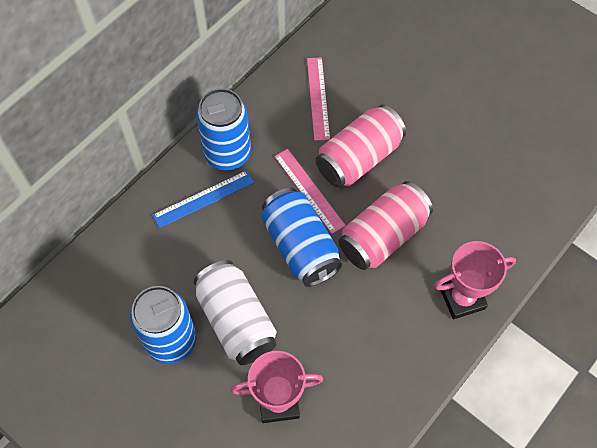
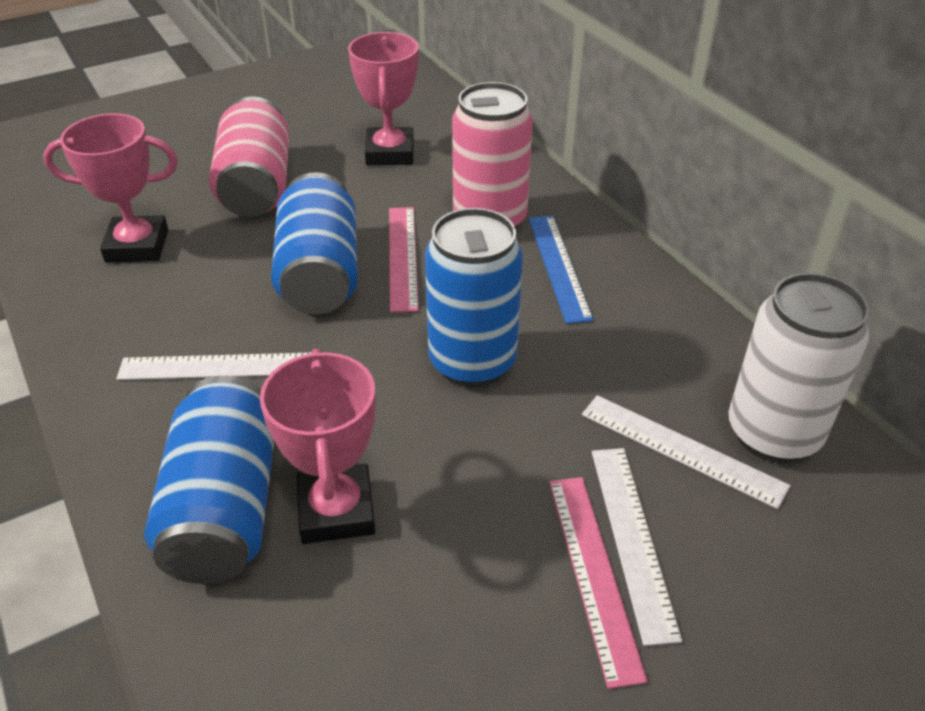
pink trophy: [231,351,323,423] [434,241,516,319] = 2 -> [43,113,178,263] [260,349,376,544] [348,32,419,165] = 3
white ruler: none = 0 -> [116,353,311,380] [582,395,791,509] [592,448,682,646] = 3

